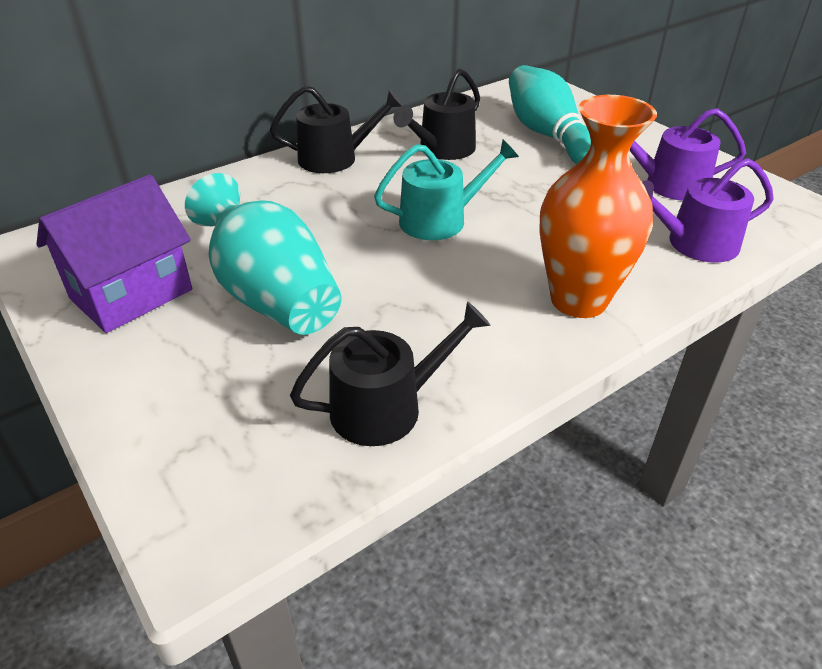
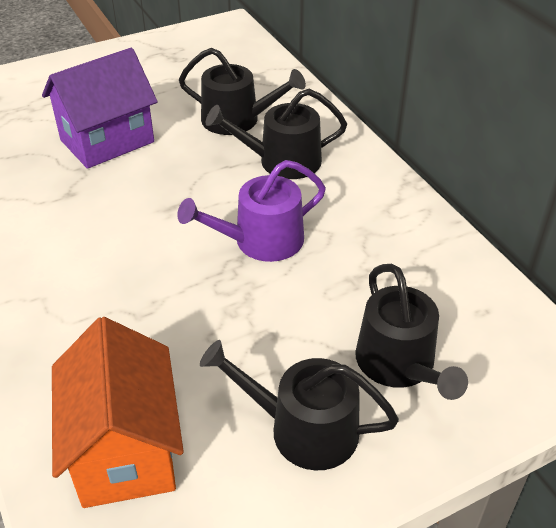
black watering can: [270,86,403,173] [290,302,491,446] [393,69,480,160] = 3 -> [179,48,306,135] [200,340,399,470] [206,89,347,179] [355,264,468,400] = 4
orange house: none = 0 -> [52,317,184,508] = 1
orange vase: [539,95,657,318] = 1 -> none = 0
purple watering can: [629,108,746,201] [642,158,774,263] = 2 -> [177,160,326,262] = 1
turquoise bowling pin: [509,65,591,164] = 1 -> none = 0
turquoise vase: [185,173,341,335] = 1 -> none = 0
turquoise watering can: [374,139,519,240] = 1 -> none = 0

